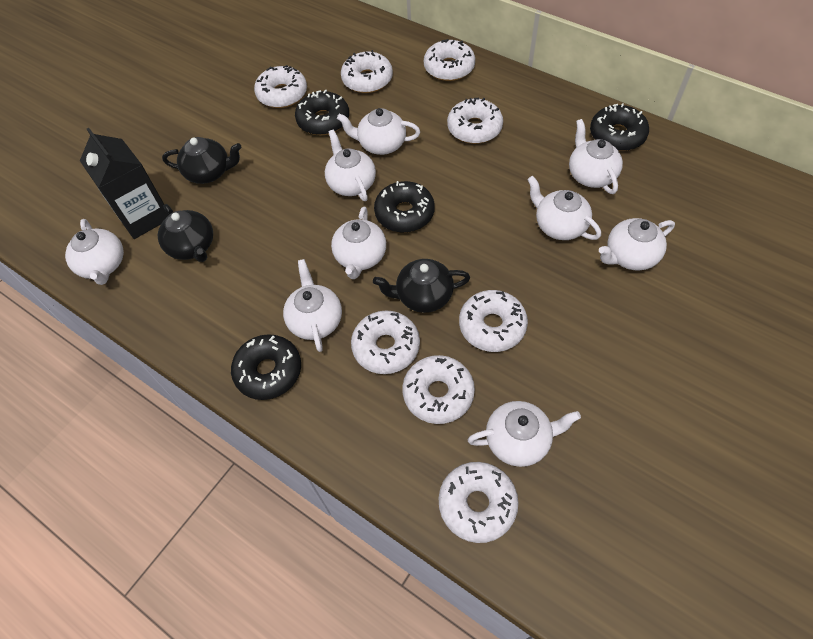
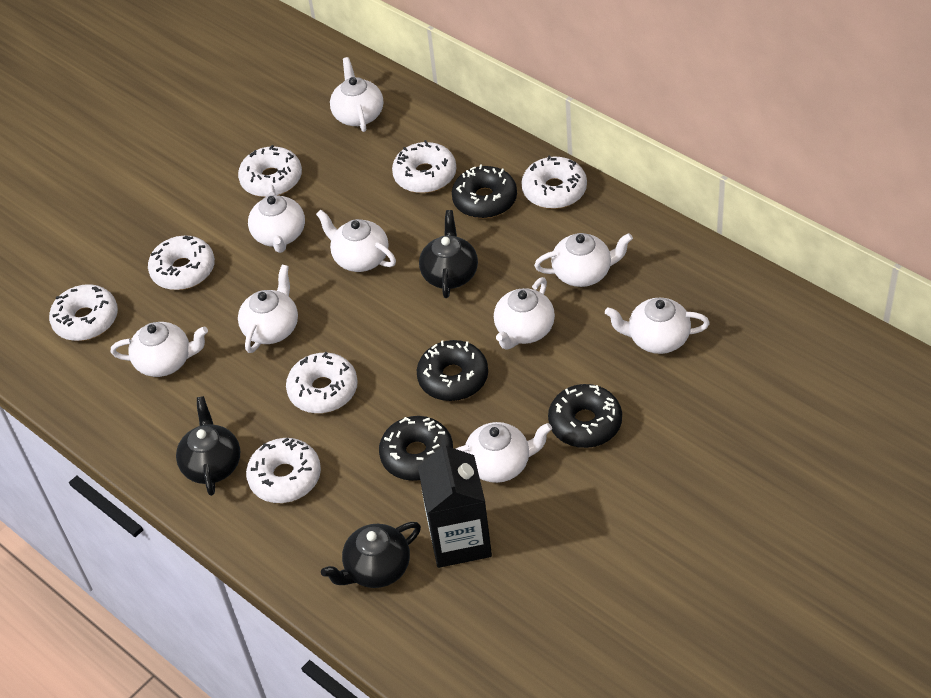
white donut: [254,65,307,108] [341,50,393,93] [351,311,420,374] [402,355,475,424] [424,39,475,81] [439,462,519,543] [447,98,503,144] [459,290,528,352] = 8 -> [49,284,118,341] [148,236,215,290] [238,145,302,197] [246,437,321,503] [286,352,358,413] [392,140,456,193] [521,156,587,209] = 7

